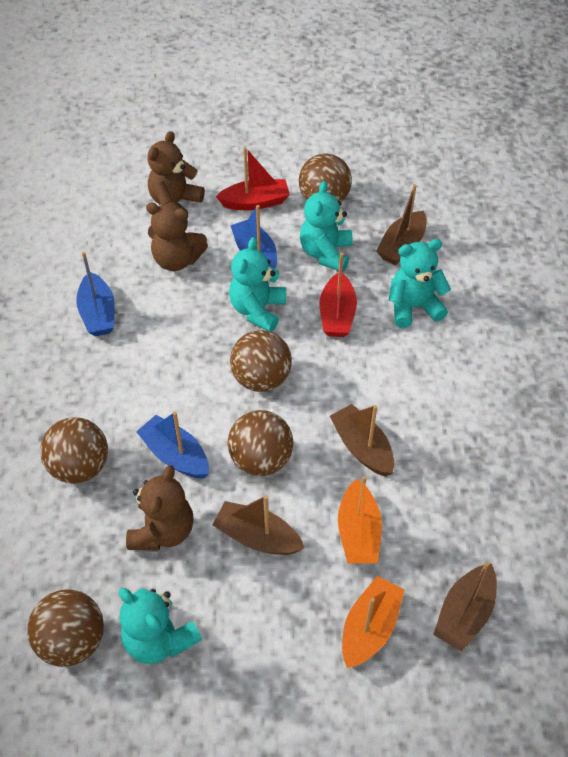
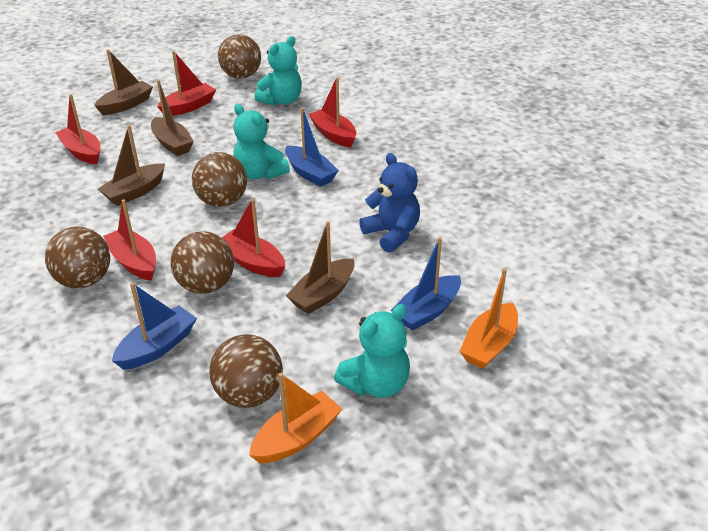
blue teddy bear: none = 0 -> [359,153,420,253] = 1
brown teddy bear: [126,465,194,551] [146,203,208,271] [147,131,205,213] = 3 -> none = 0
red boat: [216,147,290,210] [320,253,357,337] = 2 -> [55,94,101,164] [103,199,156,281] [157,51,216,116] [222,199,285,277] [309,77,356,147] = 5
turquoise teddy bear: [119,588,202,664] [229,237,286,332] [300,181,353,272] [389,239,451,328] = 4 -> [233,104,290,180] [254,36,302,106] [334,304,410,398] = 3

